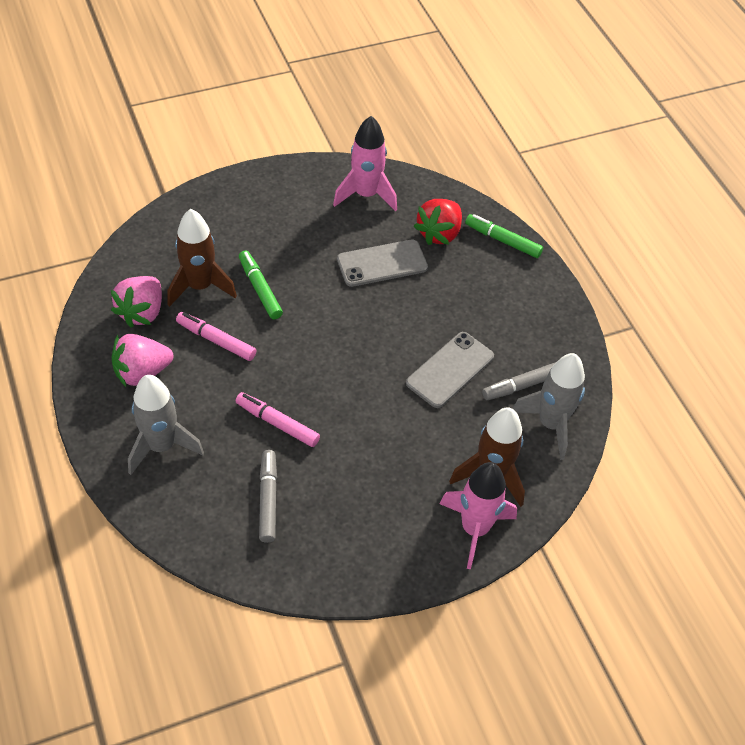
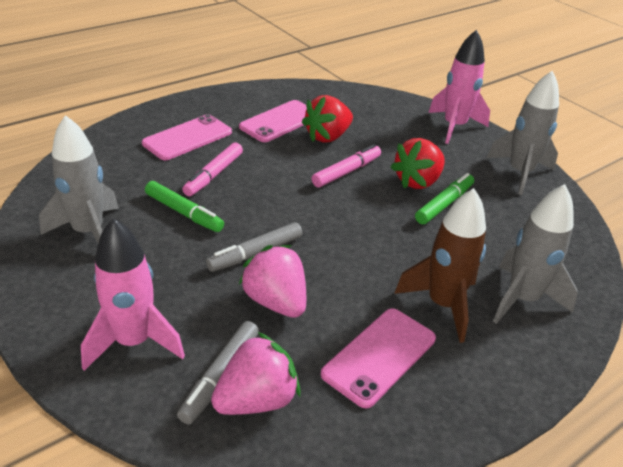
brown rocket: [167,209,237,307] [449,407,525,507] = 2 -> [394,188,486,343] = 1
grey phone: [337,239,428,287] [406,332,494,408] = 2 -> none = 0
grey rocket: [128,375,204,475] [513,353,585,460] = 2 -> [39,115,119,243] [487,71,559,195] [493,184,578,324] = 3
pink phone: none = 0 -> [142,114,232,160] [239,100,307,142] [321,308,436,409] = 3
red strawberry: [414,199,462,245] = 1 -> [302,95,353,143] [391,138,445,189] = 2

